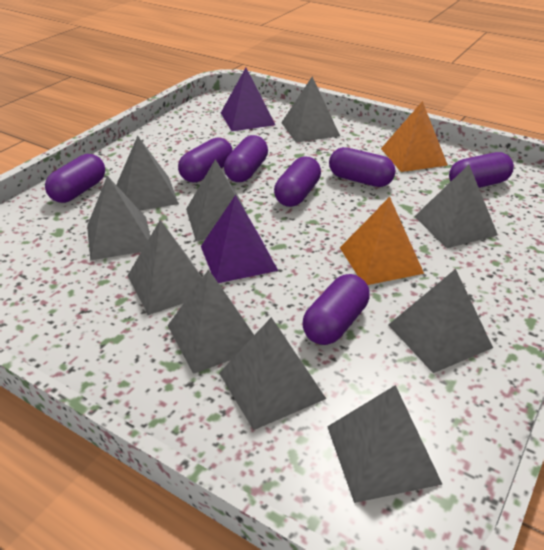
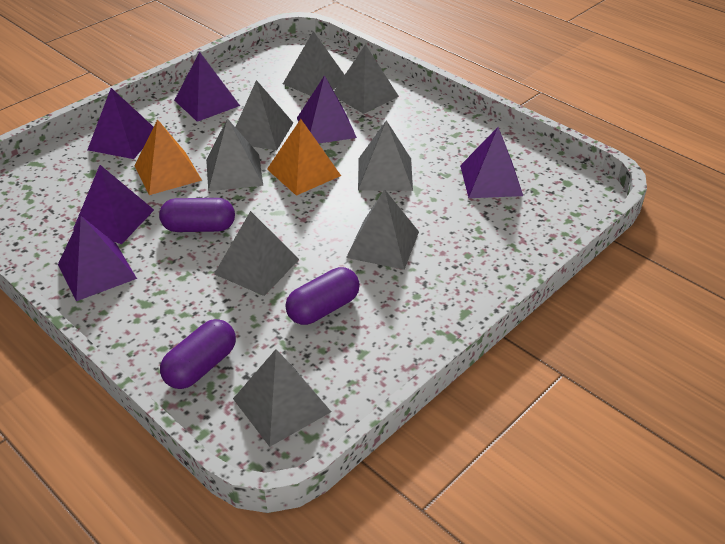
grey pyramid: [87,176,150,261] [116,136,179,210] [127,220,202,315] [167,269,254,374] [186,159,246,241] [219,317,326,430] [281,76,340,143] [327,385,443,503] [388,269,493,373] [414,165,498,248] = 10 -> [206,118,263,191] [214,211,299,296] [233,349,331,447] [235,80,293,150] [283,31,345,96] [334,44,399,114] [346,189,419,270] [358,120,413,191] = 8
purple capsule: [45,154,105,203] [178,138,233,183] [224,135,268,182] [274,156,321,207] [302,274,370,345] [329,147,396,187] [449,152,514,188] = 7 -> [159,198,235,232] [160,319,236,389] [285,267,360,325] = 3
purple pyramid: [201,195,278,283] [221,68,275,131] = 2 -> [58,216,137,301] [73,165,154,244] [88,88,153,159] [174,52,240,122] [297,75,357,143] [460,127,523,198] = 6

